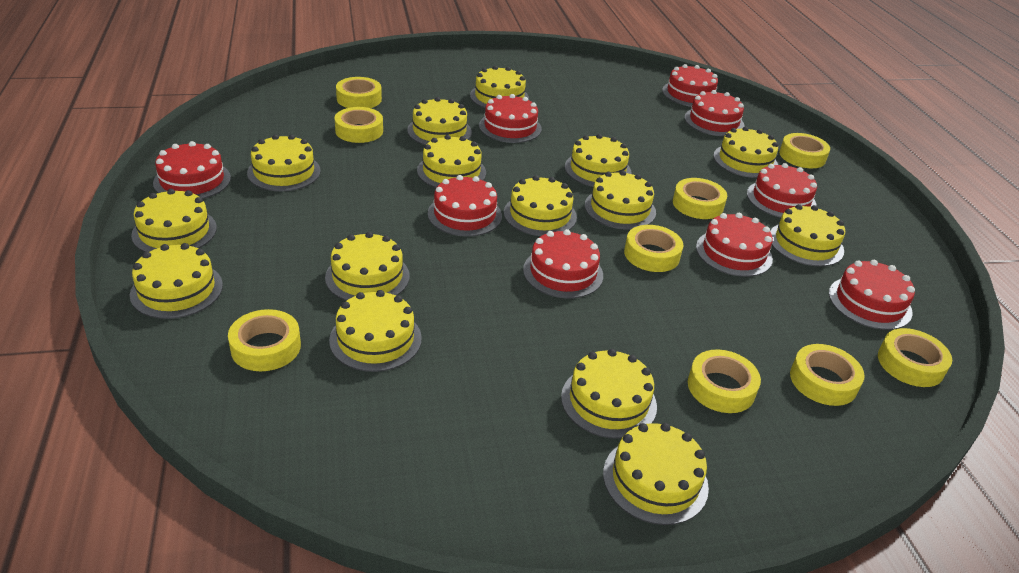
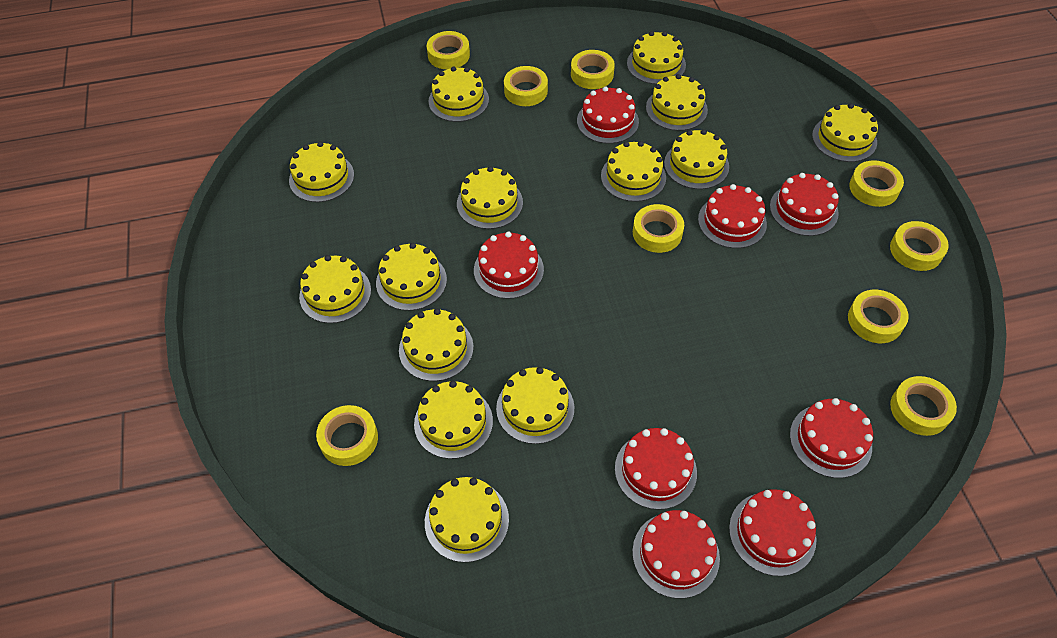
red cake: [153,141,231,199] [428,175,502,237] [479,94,542,143] [523,229,603,298] [662,64,718,107] [684,90,745,136] [696,213,773,277] [747,163,817,218] [829,260,915,330] = 9 -> [474,231,544,299] [577,86,639,144] [615,428,697,510] [632,510,720,599] [698,184,767,248] [729,489,817,576] [770,173,839,236] [790,398,873,478] = 8
yellow cake: [130,243,223,319] [131,189,217,252] [247,135,321,191] [325,232,410,301] [329,290,422,372] [407,97,472,145] [417,135,486,188] [470,66,529,108] [504,175,577,236] [561,349,657,439] [565,134,632,187] [585,170,656,230] [603,423,709,525] [713,127,778,178] [770,204,845,267] = 15 -> [289,142,354,202] [299,255,371,323] [376,243,447,311] [399,309,474,381] [414,381,493,459] [425,477,509,562] [429,66,489,122] [457,166,523,229] [496,367,574,444] [601,141,666,202] [627,31,686,84] [646,74,708,131] [664,129,729,189] [812,104,878,162] = 14

